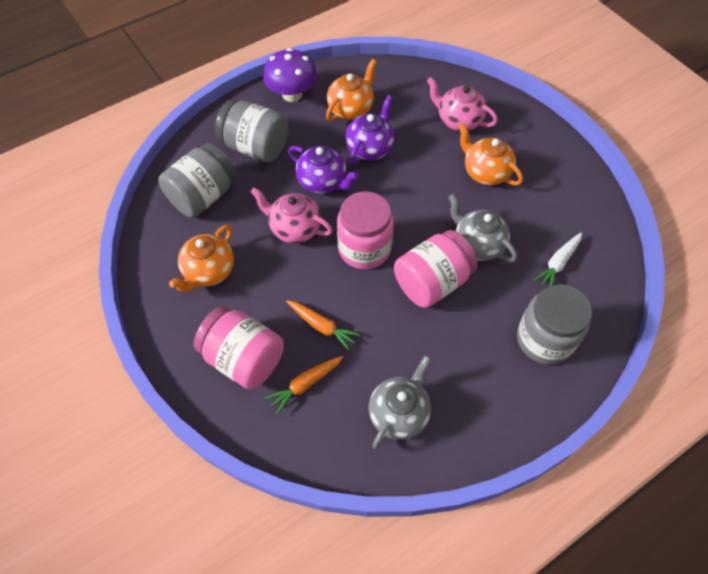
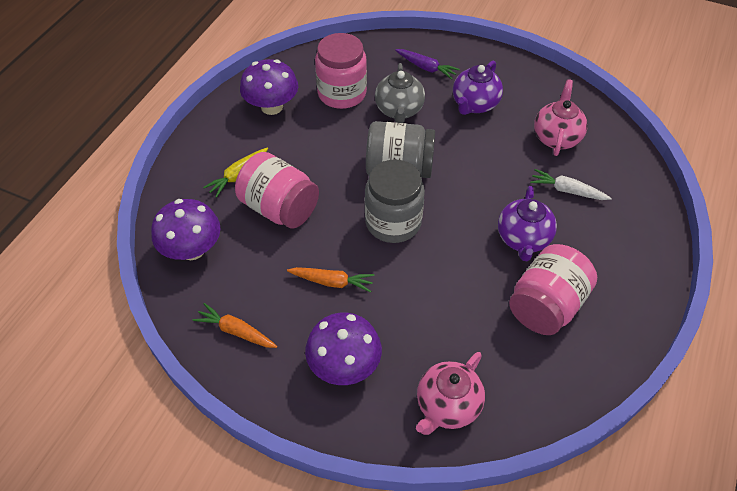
grey jar: [158,143,237,218] [215,99,288,162] [517,284,592,365] = 3 -> [365,160,425,243] [366,121,435,178] = 2
grey teapot: [369,355,432,449] [449,194,517,262] = 2 -> [375,63,425,123] = 1
orange teapot: [169,225,234,292] [326,59,377,121] [458,123,523,186] = 3 -> none = 0
purple carrot: none = 0 -> [395,49,460,79] = 1
purple mushroom: [263,48,317,102] = 1 -> [151,199,221,260] [240,59,298,115] [305,312,382,385] = 3
yellow carrot: none = 0 -> [203,147,268,198] = 1

